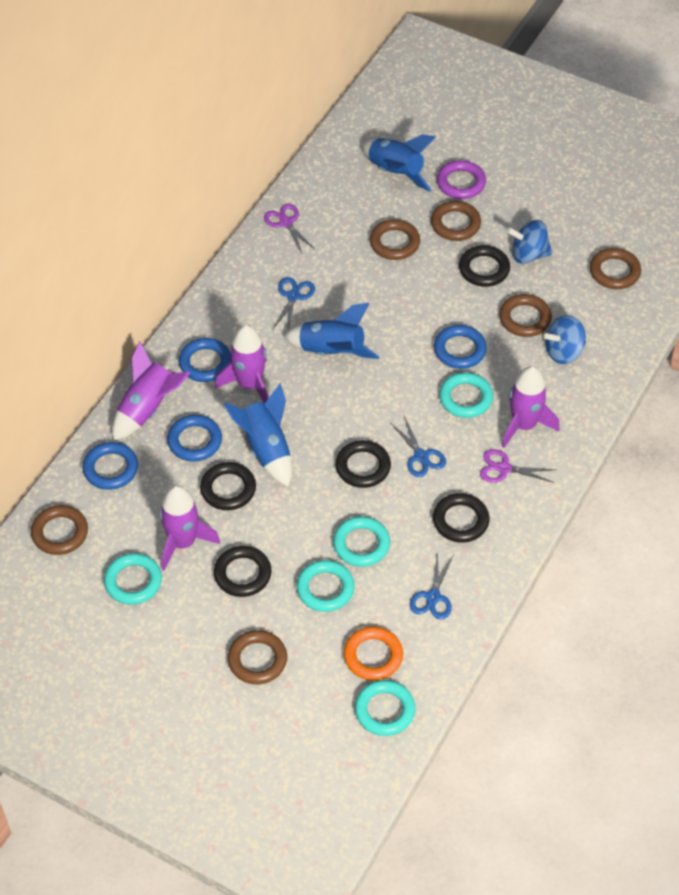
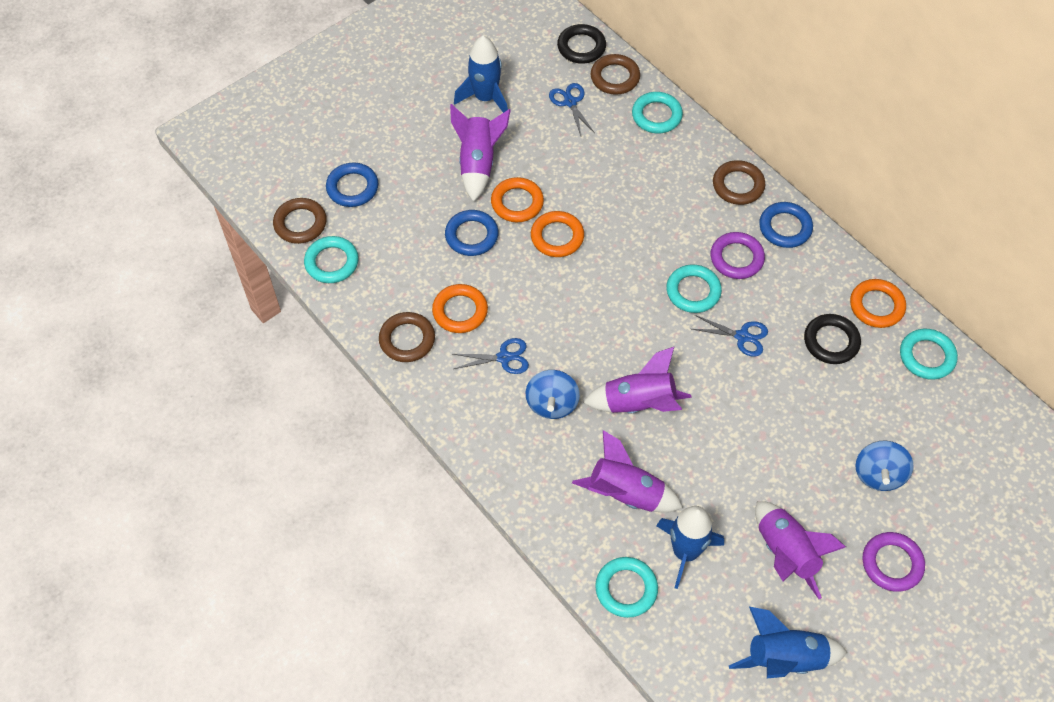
black ring: [200,462,256,510] [214,546,272,597] [335,440,391,488] [433,493,490,543] [459,245,510,287] = 5 -> [557,24,606,64] [804,314,861,364] = 2
blue ring: [83,442,138,490] [167,415,222,461] [179,338,231,382] [434,325,487,369] = 4 -> [326,163,378,207] [445,210,499,256] [759,202,813,248] = 3
brown ring: [31,505,88,555] [228,630,287,684] [370,219,420,260] [431,201,481,241] [499,294,552,337] [590,248,641,289] = 6 -> [273,198,327,244] [379,312,435,362] [591,54,640,95] [713,160,765,205] = 4
orange ring: [344,626,403,681] = 1 -> [432,284,488,333] [491,177,544,222] [531,211,584,257] [850,279,906,328] = 4
purple ring: [437,160,486,199] = 1 -> [710,232,765,279] [863,532,925,592] = 2
purple scissors: [264,204,315,253] [480,449,556,483] = 2 -> none = 0

